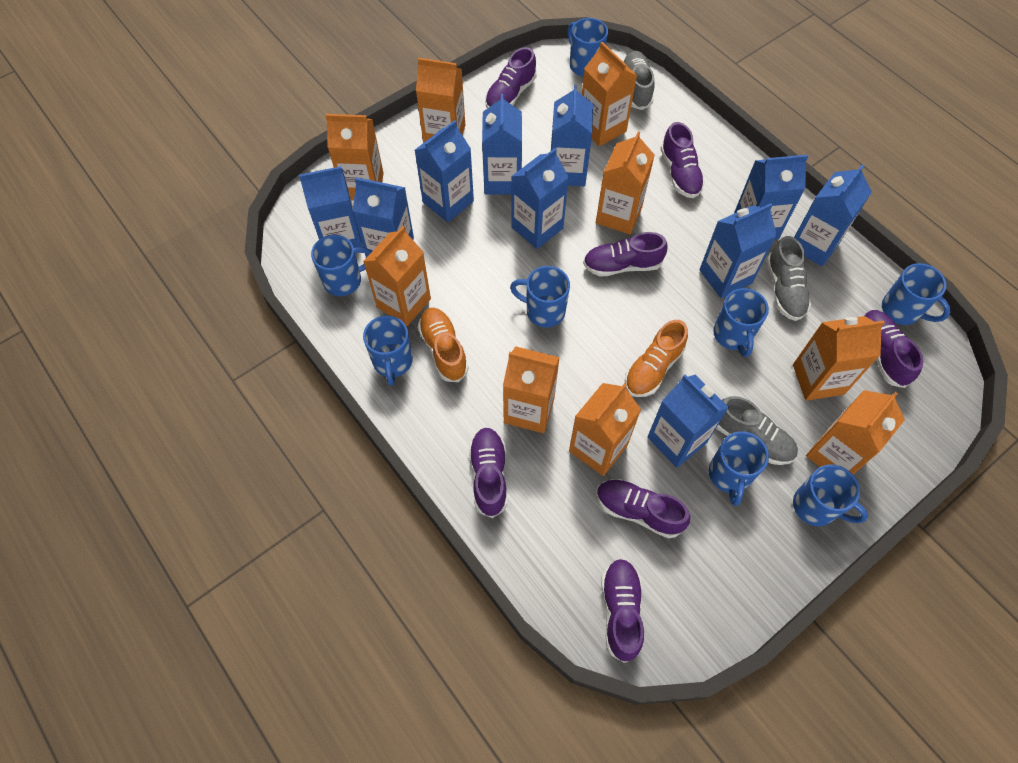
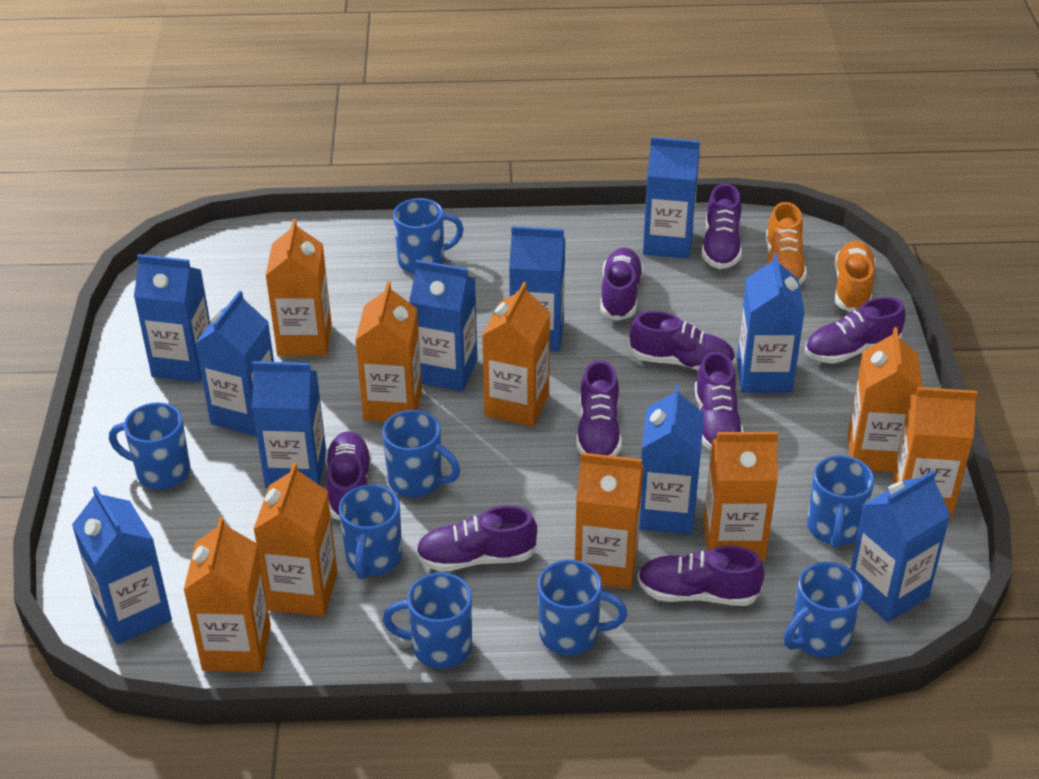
grey shoe: [623,51,655,110] [716,396,798,465] [766,236,811,321] = 3 -> none = 0
purple shoe: [469,428,507,518] [485,47,537,108] [583,232,667,277] [597,479,690,538] [601,559,644,663] [660,122,705,198] [864,310,924,388] = 7 -> [325,431,371,520] [416,505,537,572] [576,360,622,456] [600,248,644,321] [629,311,735,370] [637,546,765,606] [695,352,744,450] [701,183,742,269] [805,297,905,364] = 9

